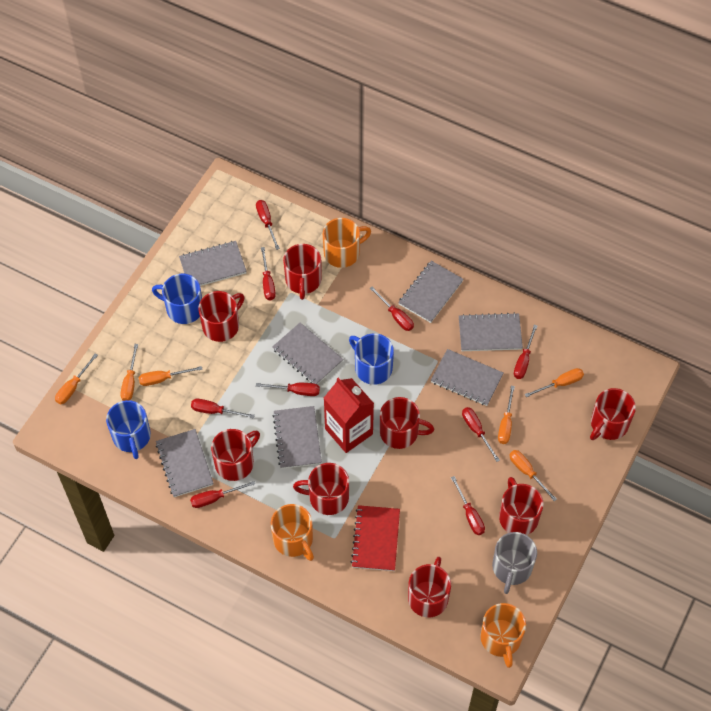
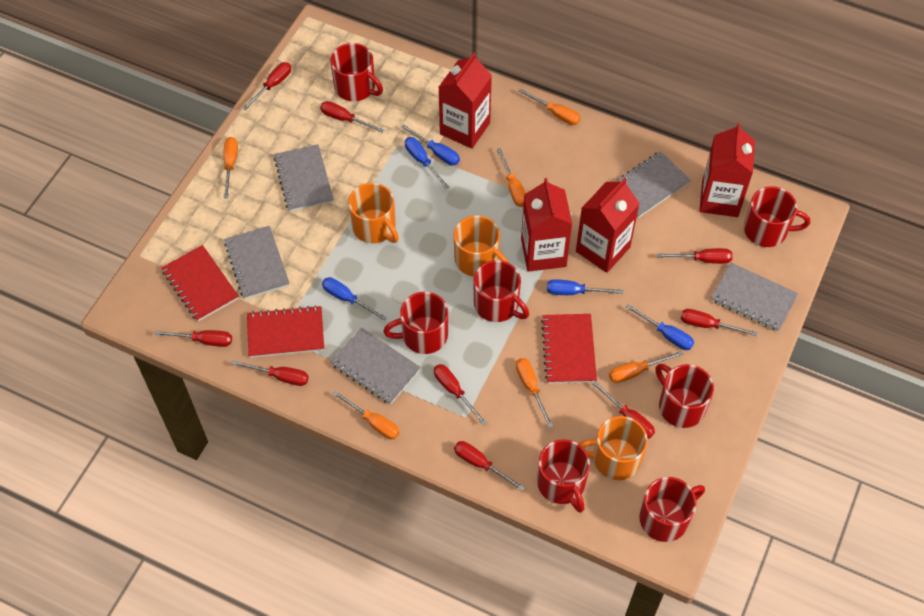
blue mug: [106,400,151,459] [152,274,202,324] [349,333,394,385] = 3 -> none = 0
blue screwdriver: none = 0 -> [322,277,387,321] [401,125,460,166] [405,137,449,189] [547,279,623,295] [626,304,694,350] = 5
grey mug: [492,532,537,594] = 1 -> none = 0
grey notebook: [156,429,214,497] [179,241,247,286] [272,322,344,384] [273,406,322,469] [398,261,464,323] [431,349,503,406] [459,313,523,351] = 7 -> [224,226,290,299] [274,144,334,212] [331,328,421,405] [615,151,691,218] [711,262,798,332] = 5
red carton: [324,378,374,453] = 1 -> [439,52,492,149] [521,178,572,272] [576,178,640,273] [699,123,755,217] = 4
red mug: [198,291,245,342] [211,429,260,481] [283,244,322,300] [293,463,349,515] [380,397,434,449] [408,557,451,617] [499,477,543,535] [590,388,636,440] = 8 -> [330,43,383,101] [383,292,448,354] [473,260,529,322] [537,439,590,513] [640,477,705,542] [655,364,714,428] [744,186,810,247] = 7
red notebook: [351,505,400,571] = 1 -> [161,245,239,322] [247,305,324,358] [541,314,597,384] = 3

